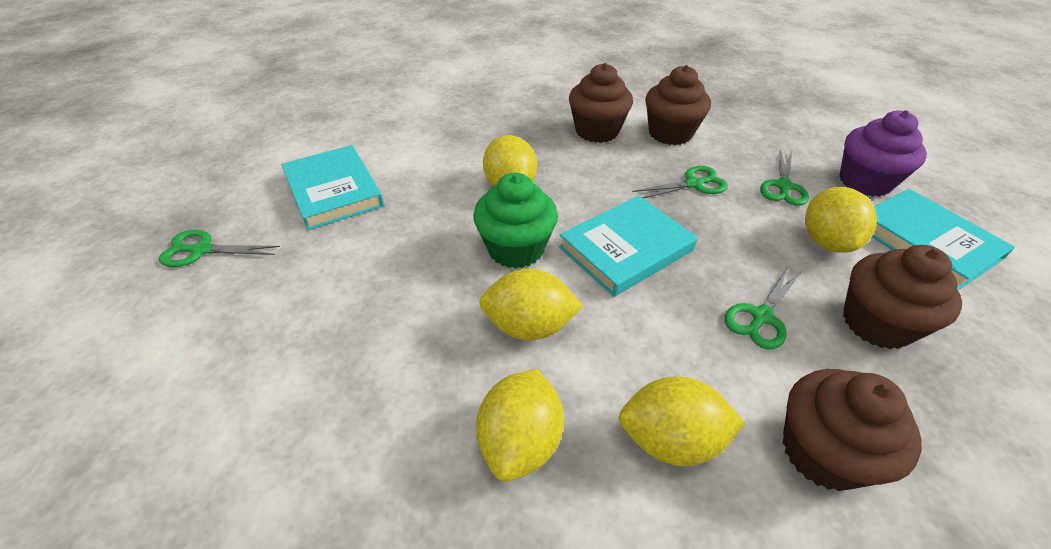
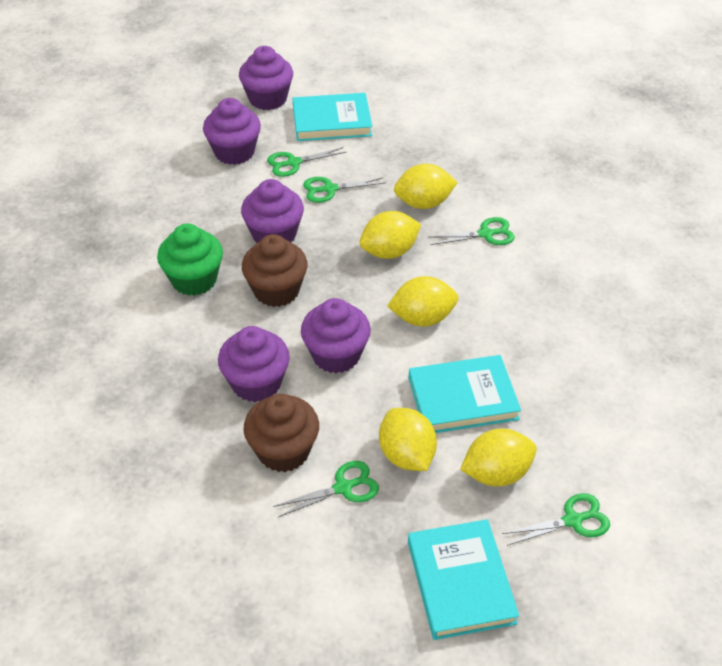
brown cupcake: [569,63,633,143] [645,65,711,145] [783,369,922,491] [843,245,962,349] = 4 -> [242,234,308,307] [243,394,319,472] = 2
green scissors: [159,230,280,267] [632,166,728,198] [725,266,802,349] [760,150,809,206] = 4 -> [267,147,347,177] [273,461,379,517] [303,177,386,203] [429,217,515,245] [502,493,610,546] = 5
purple cupcake: [839,110,927,196] = 1 -> [203,98,261,165] [218,326,290,402] [239,46,293,110] [241,179,304,243] [301,298,371,373] = 5

